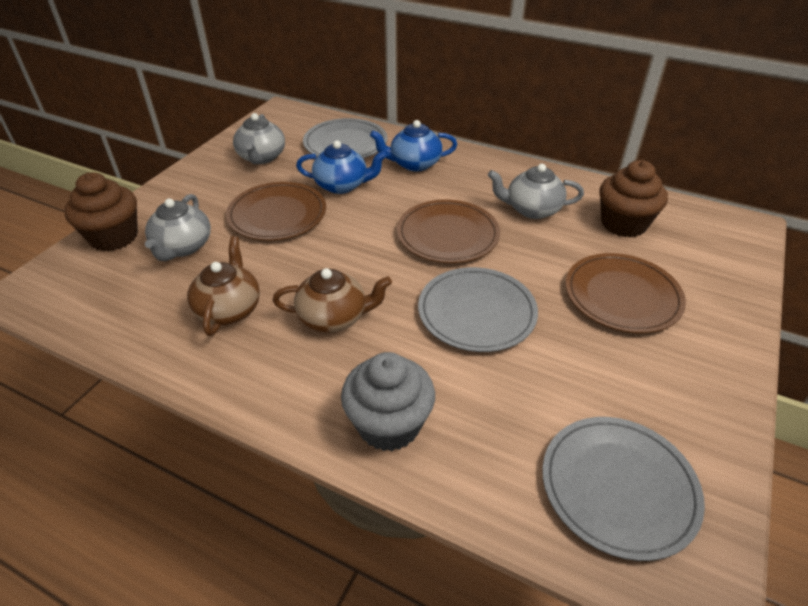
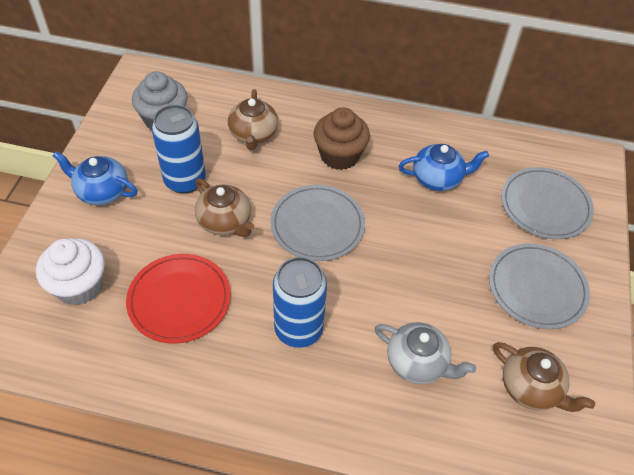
blue can: none = 0 -> [152,105,206,194] [273,257,327,348] = 2
brown cupcake: [64,172,138,251] [599,160,668,238] = 2 -> [313,107,370,170] = 1
brown plate: [226,182,326,240] [397,200,500,263] [565,253,686,333] = 3 -> none = 0
brown teapot: [187,236,260,336] [273,268,392,333] = 2 -> [195,179,254,237] [228,89,278,150] [493,342,595,412] = 3
grey teapot: [145,194,211,261] [233,113,285,164] [488,164,584,219] = 3 -> [375,322,476,384] = 1
red plate: none = 0 -> [126,254,231,343] = 1
white cupcake: none = 0 -> [36,238,105,305] = 1

